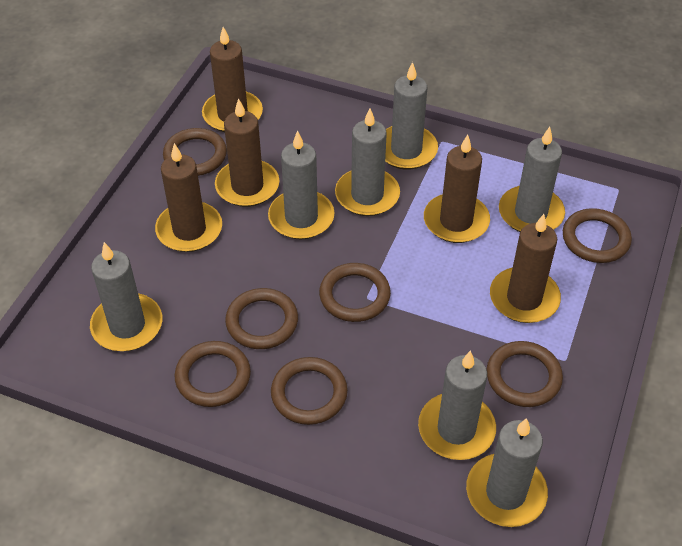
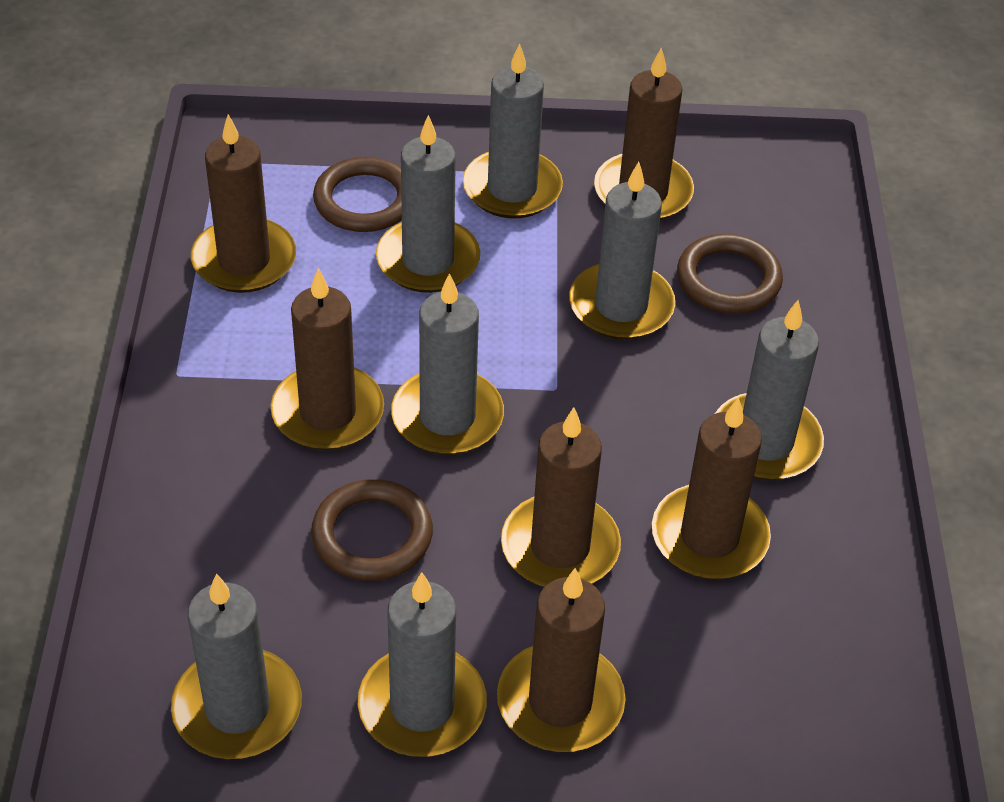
brown candle: [155,143,222,252] [202,27,263,132] [215,98,280,207] [424,135,490,243] [490,214,561,323] = 5 -> [191,114,296,293] [271,268,384,450] [497,568,626,752] [501,407,621,587] [594,48,694,220] [652,397,771,579] = 6
brown ring: [163,128,227,176] [175,341,251,407] [225,288,298,349] [271,357,348,425] [319,263,391,322] [487,341,563,407] [563,208,632,263] = 7 -> [311,479,433,581] [313,157,402,232] [677,234,783,314] = 3

